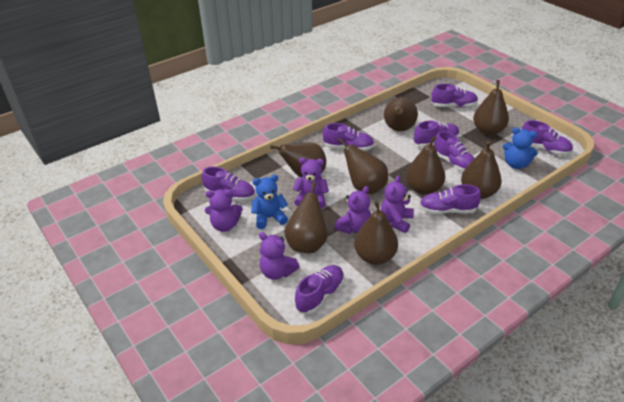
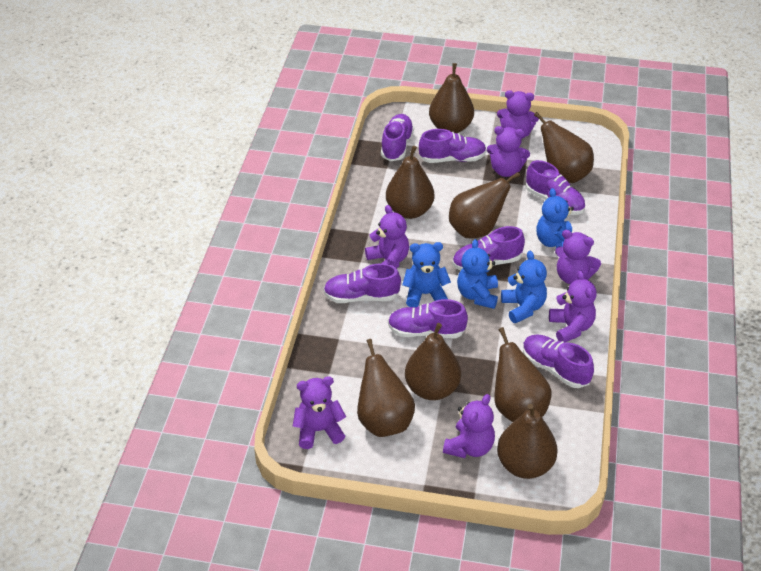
blue teddy bear: [251,175,288,229] [503,127,538,169] = 2 -> [402,242,451,307] [457,239,498,309] [501,251,547,323] [536,188,574,248] = 4
purple shoe: [202,166,255,202] [295,265,344,314] [323,123,374,151] [414,120,460,147] [419,184,481,214] [431,84,478,108] [434,131,474,172] [522,120,573,155] = 8 -> [323,263,401,303] [381,114,414,161] [388,299,468,338] [419,129,487,163] [452,226,525,270] [523,334,594,388] [526,160,585,215] = 7
purple teddy bear: [205,189,243,232] [259,232,300,280] [293,158,329,209] [335,186,371,234] [381,175,414,233] = 5 -> [293,376,346,449] [365,205,409,268] [443,394,495,458] [487,126,530,177] [497,90,539,139] [549,270,597,342] [555,230,601,284] = 7

